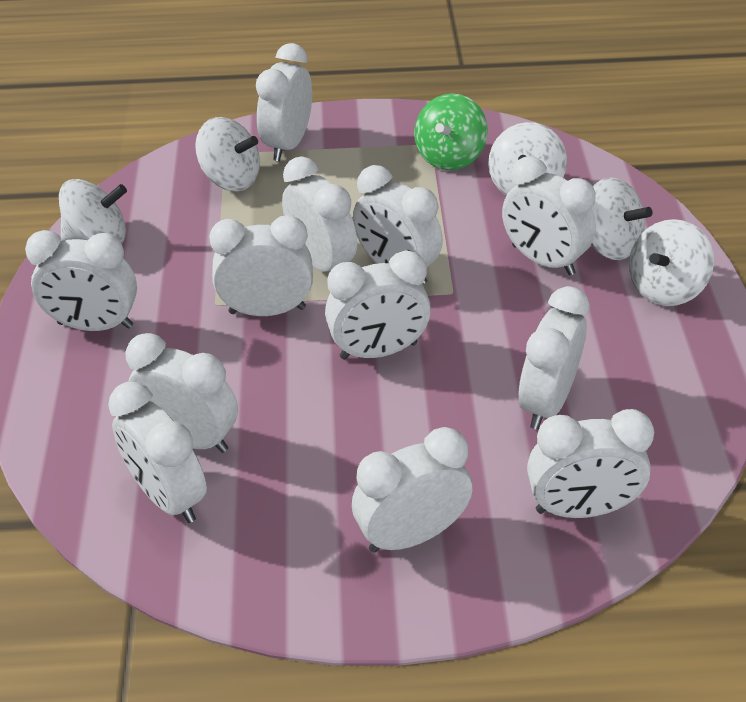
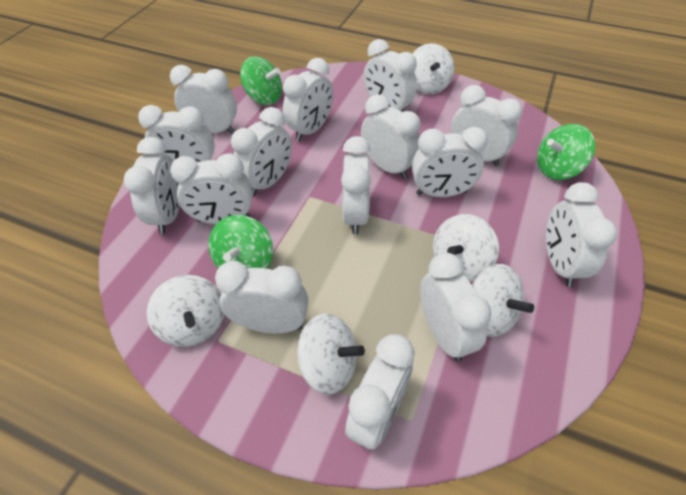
green spinning top: [414,93,488,170] = 1 -> [208,215,273,269] [240,56,282,105] [537,124,595,180] = 3
white clock: [25,230,137,331] [108,382,207,523] [126,333,238,453] [209,215,313,316] [256,43,312,161] [282,156,357,272] [325,250,431,360] [352,427,472,553] [353,165,443,284] [502,156,596,275] [519,286,590,430] [527,409,654,518] = 12 -> [124,137,180,234] [138,105,215,163] [170,65,237,134] [170,153,252,224] [215,261,309,334] [231,107,292,196] [283,58,333,141] [341,136,371,234] [345,334,415,450] [361,94,421,179] [364,39,417,112] [412,127,488,197] [420,253,491,362] [451,85,523,166] [546,182,617,287] = 15

